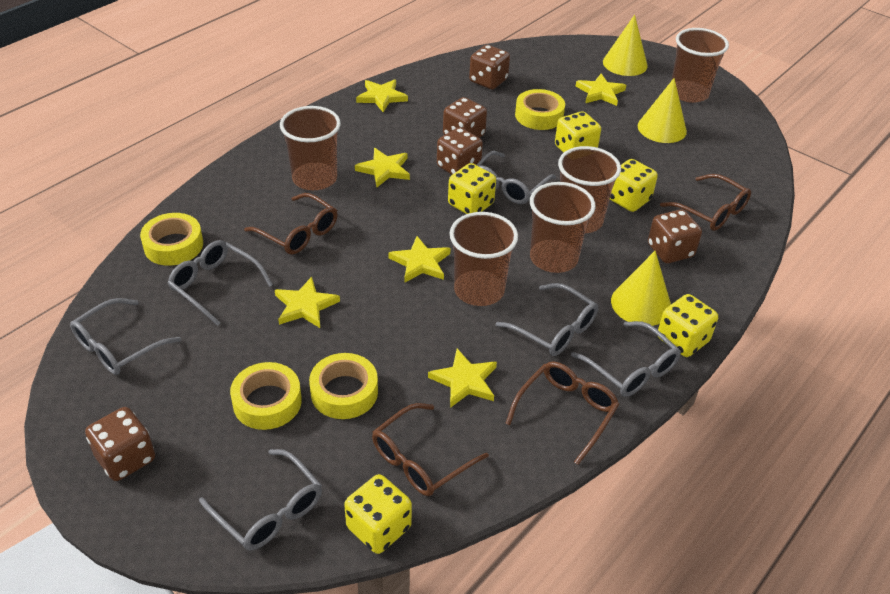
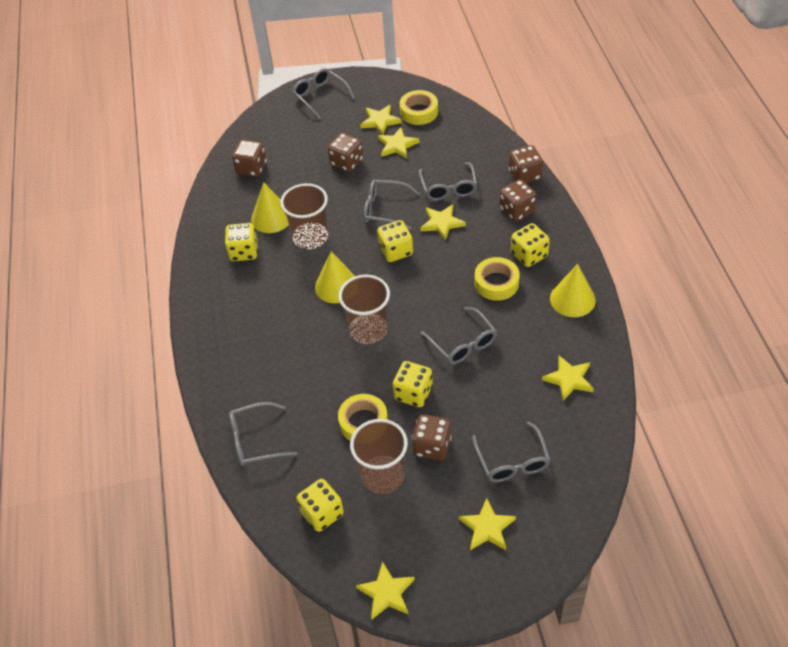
brown cup: [280,106,341,190] [449,212,518,306] [530,182,596,273] [558,146,621,233] [671,28,729,103] = 5 -> [280,183,328,249] [338,275,390,344] [350,419,408,494] = 3
brown glasses: [244,193,338,255] [372,403,489,496] [505,361,619,465] [660,174,751,231] = 4 -> none = 0
yellow tape: [140,213,203,266] [230,362,302,430] [309,353,378,419] [515,89,565,130] = 4 -> [338,394,388,441] [400,90,438,125] [475,257,520,301] = 3

